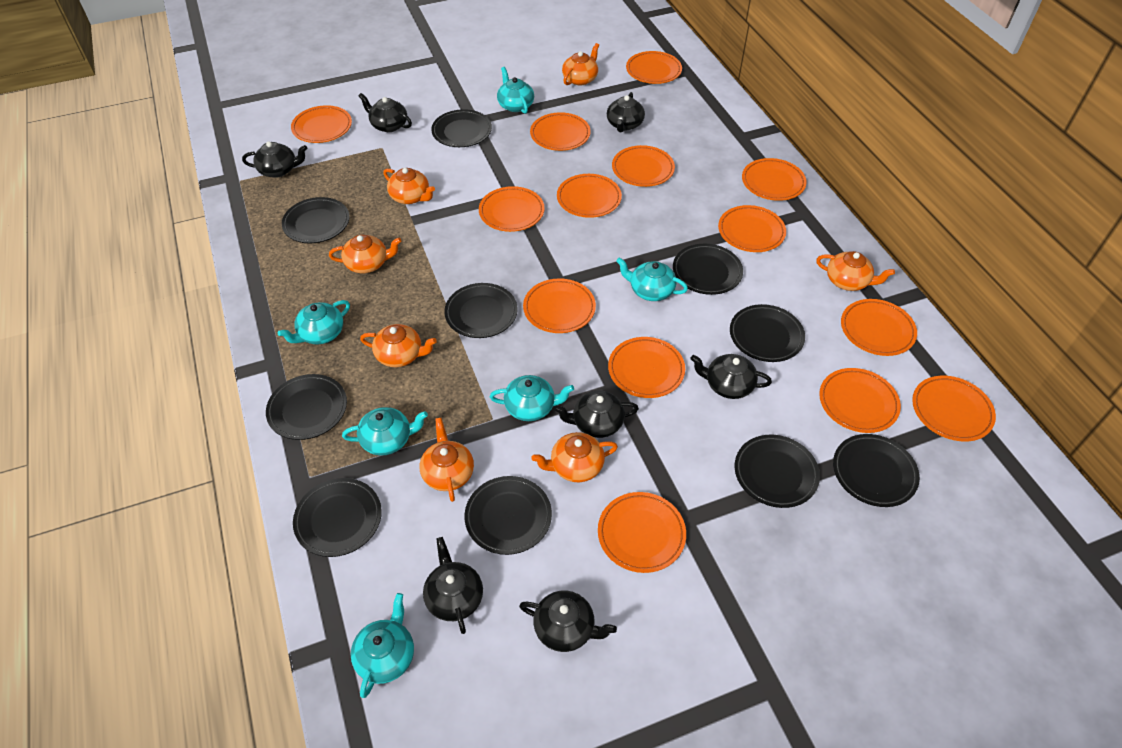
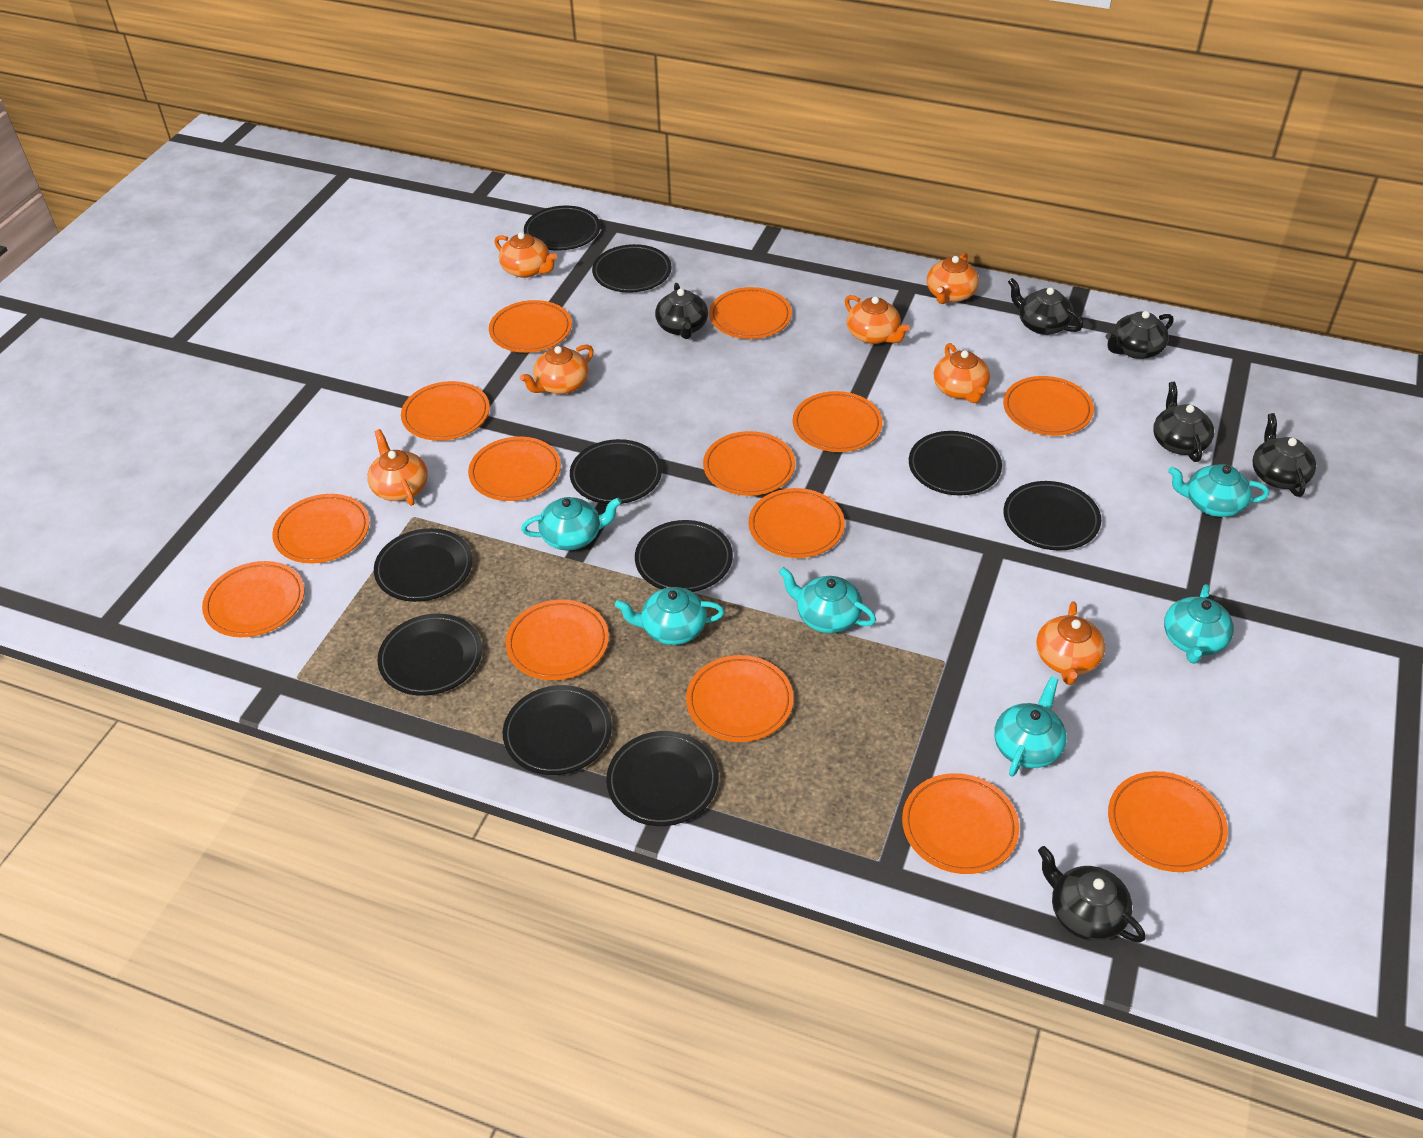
black teapot: [242,141,307,178] [359,93,412,132] [423,537,483,634] [519,590,617,652] [554,391,639,438] [607,92,645,132] [690,354,772,399] = 7 -> [655,283,708,339] [1008,278,1083,335] [1038,846,1145,943] [1106,311,1174,359] [1153,382,1214,462] [1253,413,1316,497] = 6

